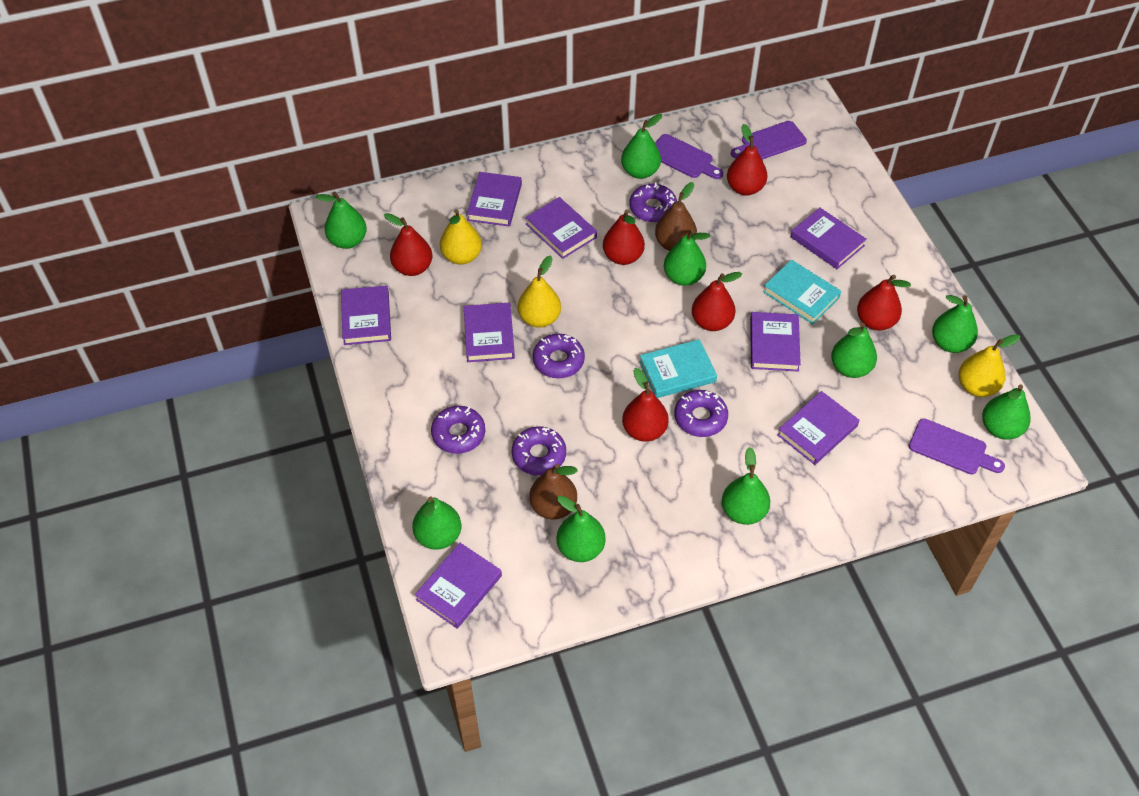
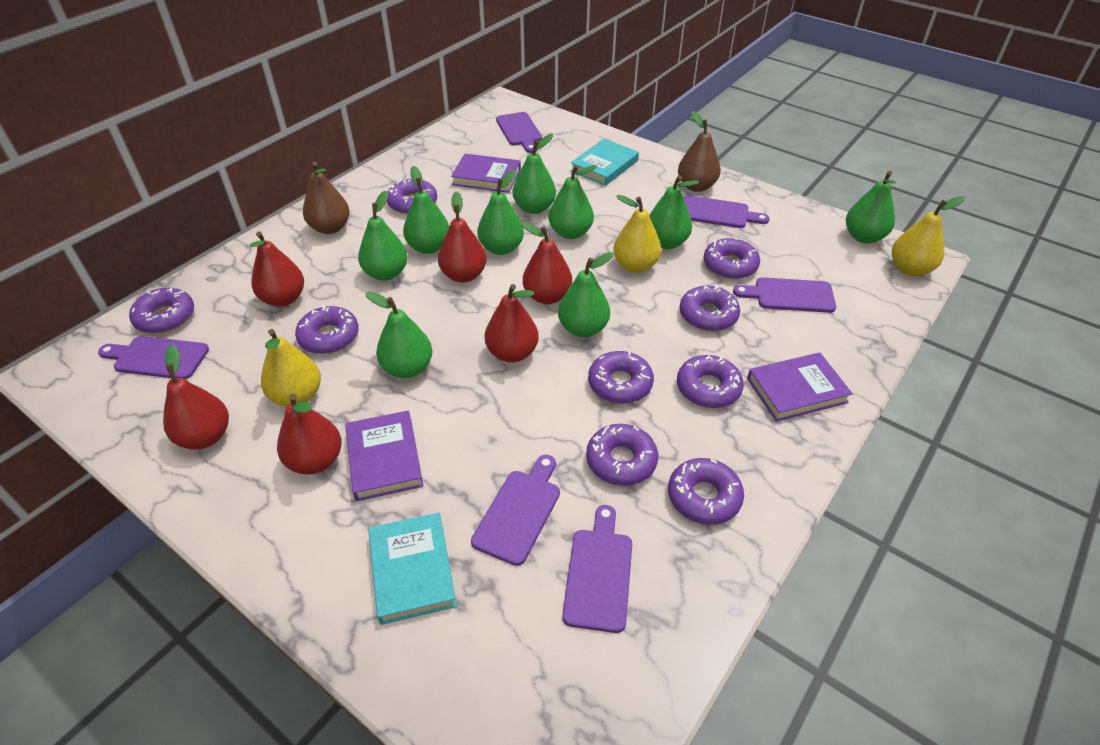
purple book: [341,285,391,345] [415,543,502,629] [464,303,515,362] [467,172,522,227] [525,197,597,259] [750,312,801,372] [777,391,859,465] [791,208,867,269] = 8 -> [345,410,423,501] [451,154,521,193] [747,352,853,422] = 3
purple cutting board: [655,134,723,179] [731,121,807,160] [909,419,1005,475] = 3 -> [98,336,209,379] [471,455,560,566] [496,112,542,153] [562,505,632,633] [683,195,769,228] [733,277,836,313] = 6
purple donut: [431,406,485,454] [512,427,566,475] [533,334,585,378] [629,182,677,222] [674,390,728,437] = 5 -> [129,288,194,333] [295,305,359,354] [387,179,437,214] [586,424,658,486] [588,351,654,404] [668,458,744,525] [677,355,744,408] [679,285,740,331] [703,238,760,279] = 9

